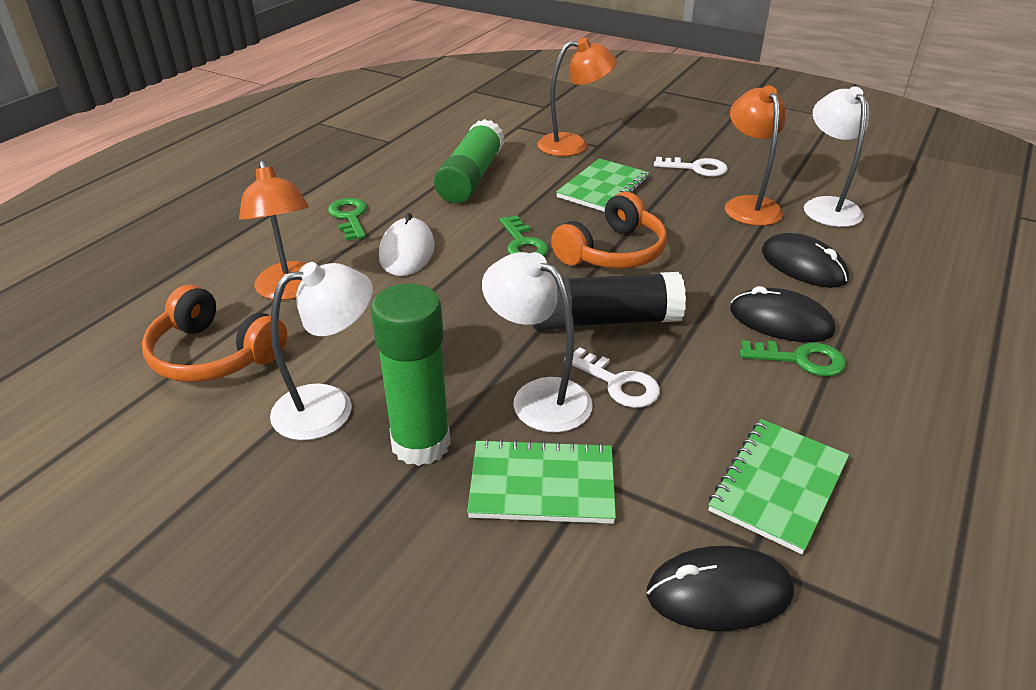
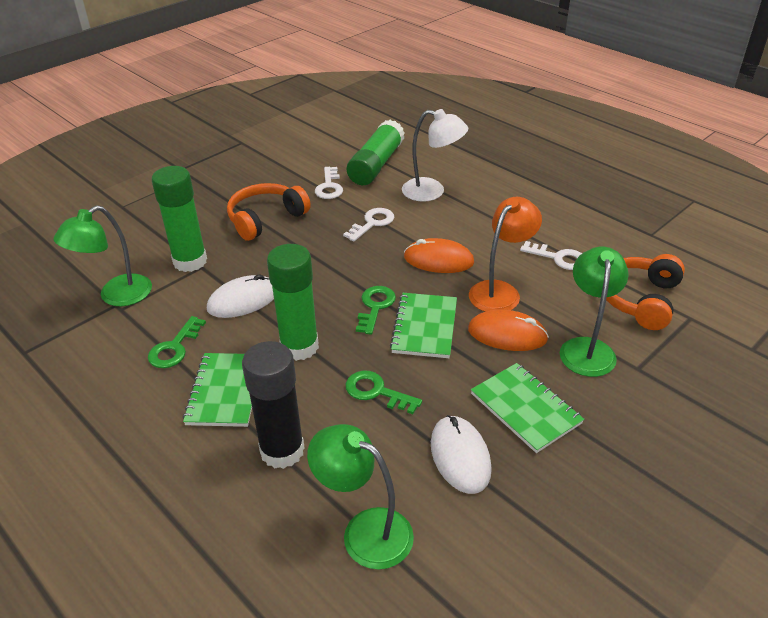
black mouse: [647,546,794,631] [730,286,835,342] [762,233,849,288] = 3 -> none = 0
green glue stick: [370,284,451,466] [434,119,505,203] = 2 -> [152,166,207,272] [267,244,319,361] [347,120,405,185] = 3
green lamp: none = 0 -> [53,205,152,306] [307,424,414,570] [560,247,629,377] = 3
orange lamp: [239,160,309,300] [537,38,617,156] [725,85,785,226] = 3 -> [469,197,542,312] = 1
orange mouse: none = 0 -> [404,238,474,273] [468,310,549,351] = 2
white key: [564,347,660,408] [654,157,728,177] = 2 -> [315,167,343,199] [343,208,394,241] [520,241,582,270] = 3
white lamp: [270,262,373,440] [482,252,592,433] [804,86,869,227] = 3 -> [402,109,468,202] = 1
white mouse: [379,213,435,276] = 1 -> [207,274,274,318] [431,415,492,494] = 2

